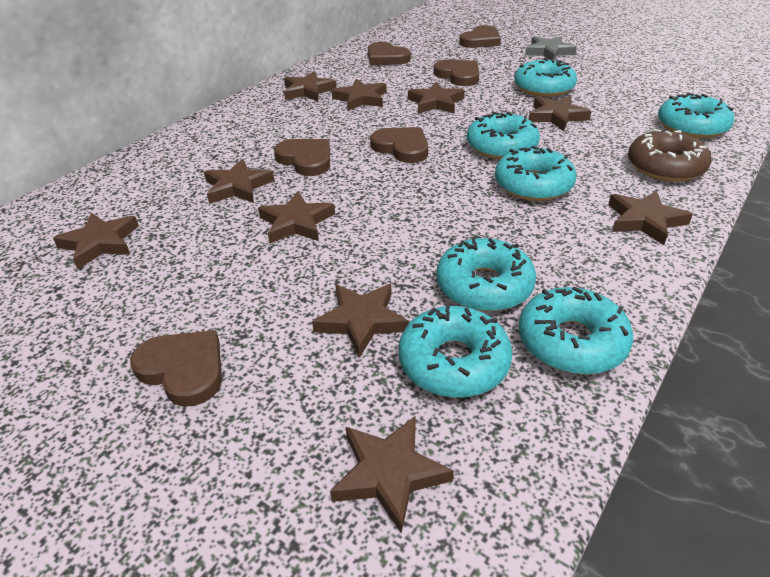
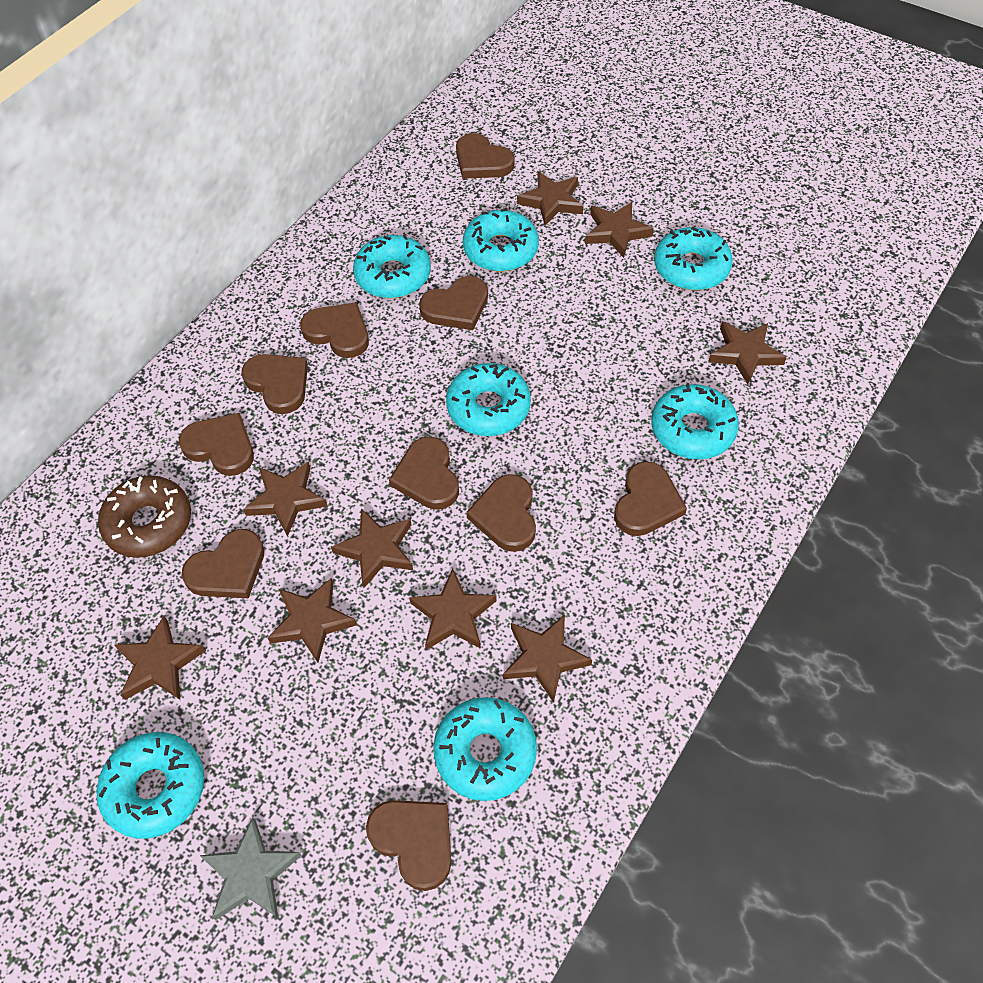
brown heart: [130,330,222,407] [274,139,330,176] [368,42,411,65] [370,127,428,163] [434,60,479,86] [460,25,501,48] = 6 -> [179,413,254,476] [182,529,264,598] [242,354,308,414] [300,302,369,358] [366,800,451,891] [389,437,459,510] [419,276,488,330] [456,133,514,179] [466,474,536,552] [614,461,687,536] = 10
brown star: [53,213,139,269] [204,159,275,204] [258,191,335,243] [284,71,337,101] [312,284,409,358] [330,416,454,533] [332,79,387,111] [408,82,465,113] [529,96,592,131] [608,190,693,245] = 10 -> [114,616,206,700] [243,462,327,537] [268,578,357,663] [331,508,413,588] [409,569,496,650] [503,615,592,703] [517,171,584,226] [585,202,654,258] [708,321,787,385] = 9

